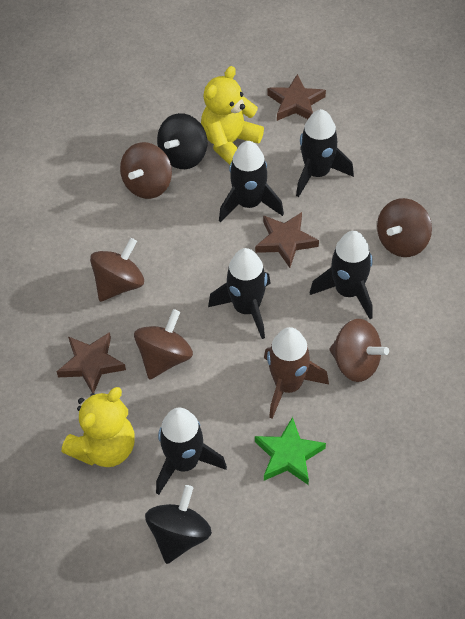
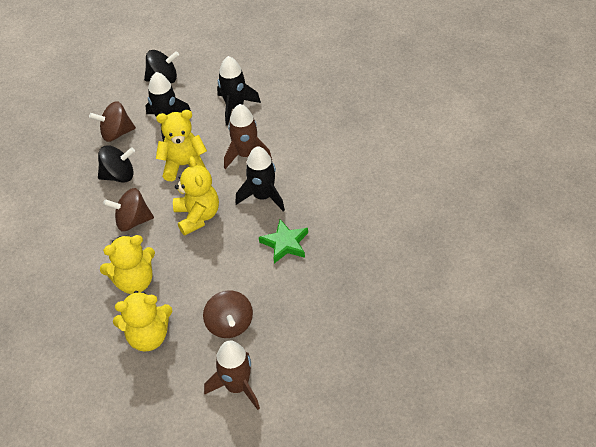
black rocket: [156,408,227,495] [208,248,270,339] [219,141,284,222] [296,109,354,197] [310,231,373,319] = 5 -> [145,72,191,141] [217,56,261,126] [235,146,285,212] = 3
brown rocket: [264,327,329,419] = 1 -> [204,340,260,410] [224,104,272,169] = 2
brown spinning top: [90,238,144,302] [120,142,172,199] [134,309,193,380] [329,319,389,382] [377,198,432,257] = 5 -> [89,101,136,142] [103,188,154,231] [203,290,253,338] = 3
brown star: [56,332,126,393] [255,212,319,268] [267,74,326,121] = 3 -> none = 0
yellow teddy bear: [62,387,135,467] [201,66,264,165] = 2 -> [100,235,155,294] [113,291,172,352] [156,110,207,181] [173,156,219,236] = 4

